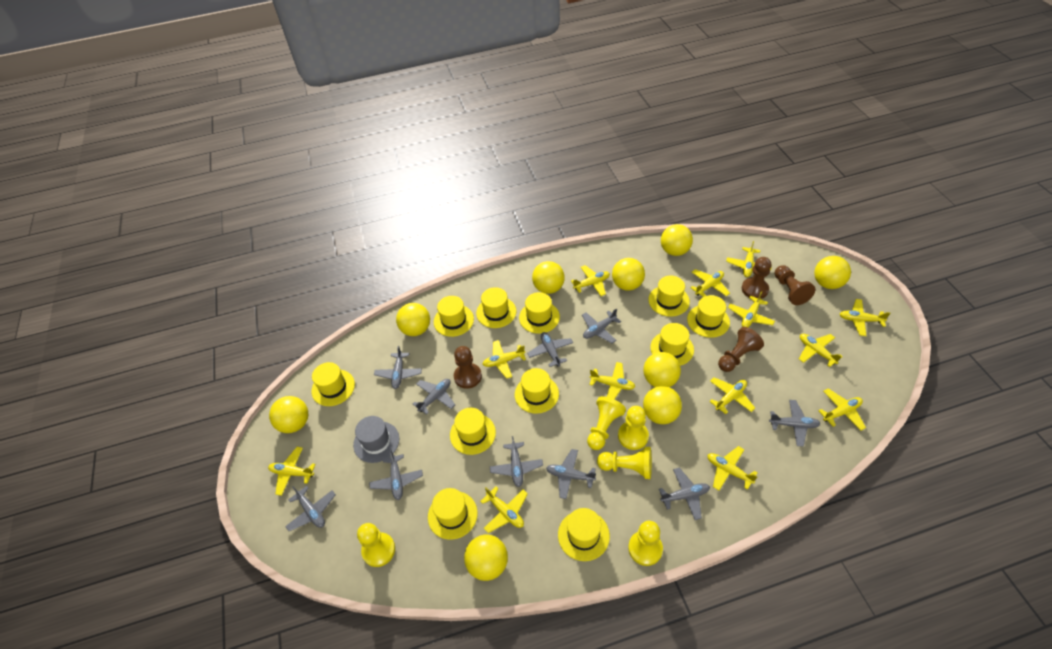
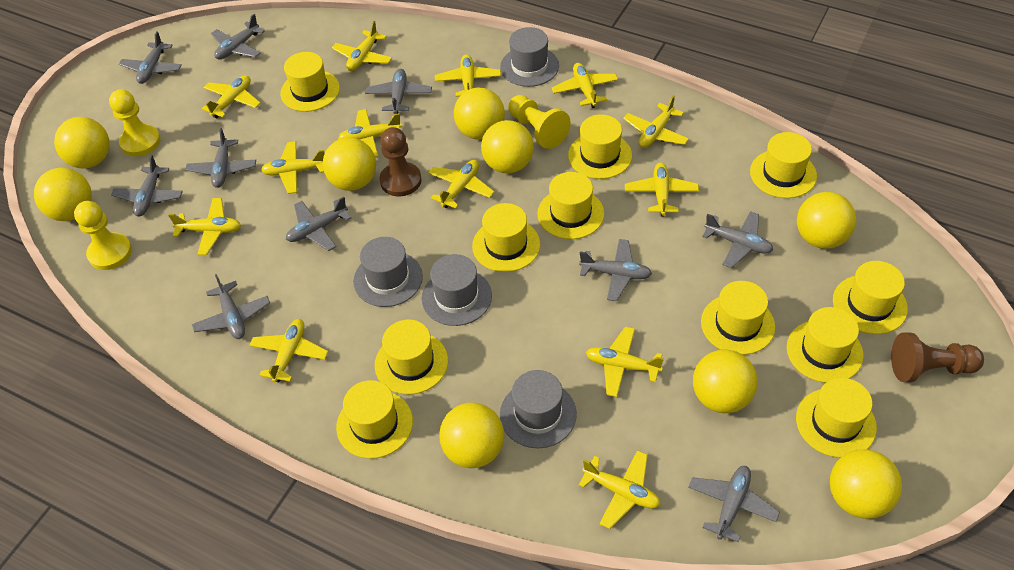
brown pawn: [454,346,482,389] [718,327,764,372] [742,257,771,299] [774,265,815,305] = 4 -> [379,127,422,196] [891,332,984,382] = 2
grey hat: [353,416,399,463] = 1 -> [353,237,423,307] [422,254,492,326] [500,27,559,87] [500,370,577,448] = 4
yellow pawn: [357,523,395,567] [587,396,626,450] [597,447,652,479] [618,406,649,450] [628,521,663,566] = 5 -> [74,201,132,270] [109,89,161,157] [509,95,571,149] = 3

